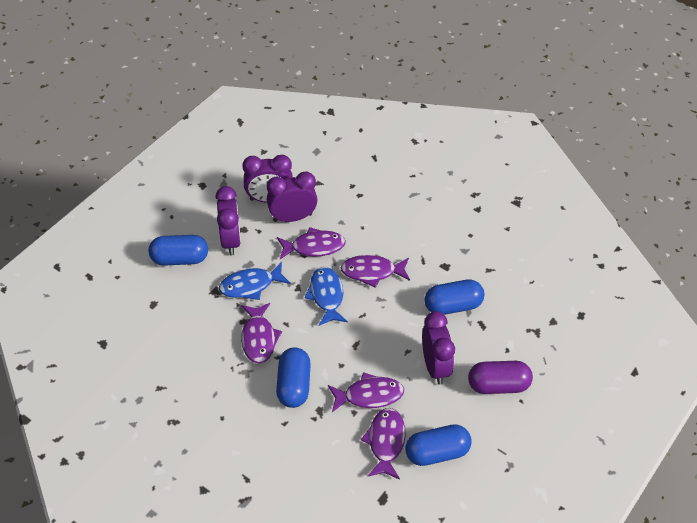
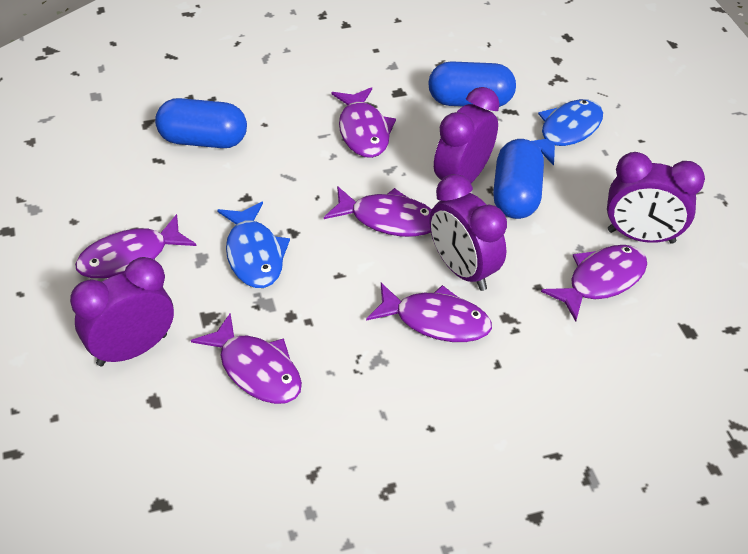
blue capsule: [149,235,208,266] [276,347,311,408] [405,424,472,466] [424,279,485,315] = 4 -> [155,98,247,148] [428,61,516,107] [493,139,544,219] = 3
purple capsule: [468,361,533,394] = 1 -> none = 0
purple fish: [241,303,282,363] [277,227,346,259] [328,372,404,412] [341,255,410,288] [361,408,405,480] = 5 -> [75,214,197,279] [191,313,302,404] [324,186,432,237] [331,87,396,158] [366,283,492,342] [541,245,647,321] = 6

